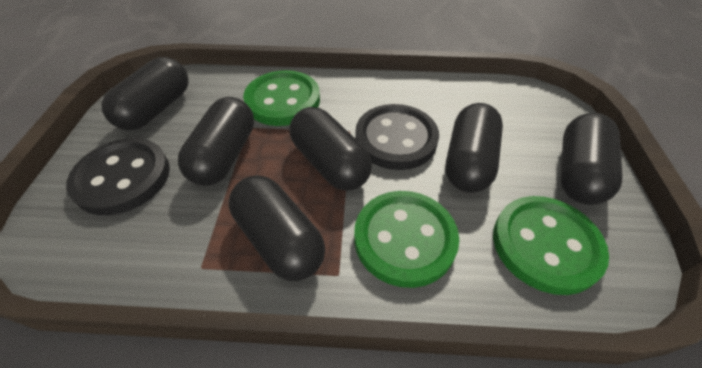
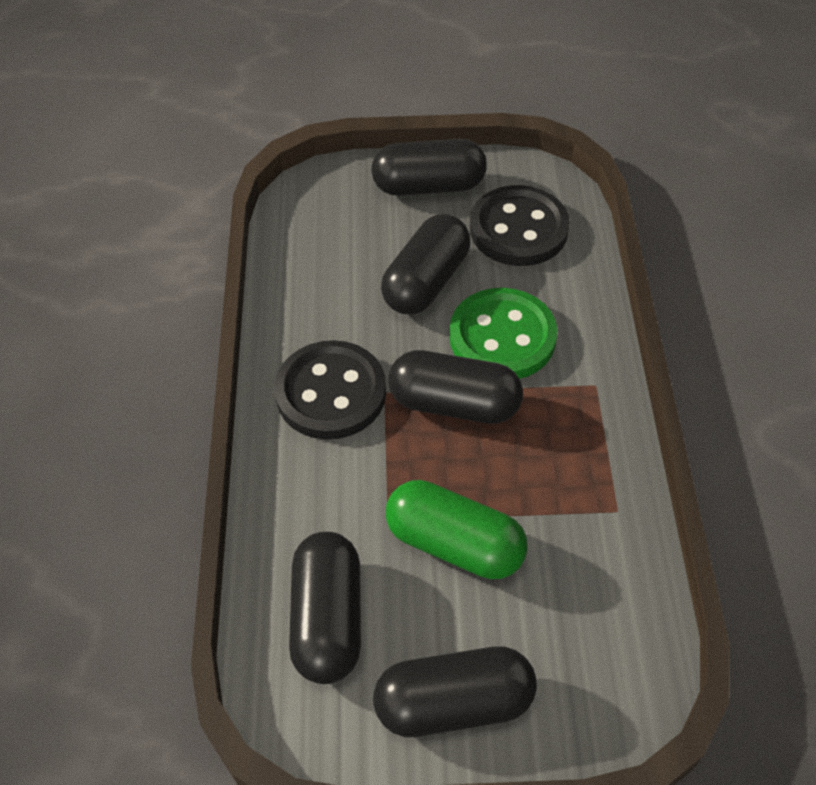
black capsule: [101,57,189,130] [178,97,254,186] [229,175,325,281] [289,107,372,191] [445,103,503,193] [560,113,622,205] = 6 -> [289,532,361,684] [371,139,487,196] [374,646,537,737] [381,214,470,315] [388,350,523,424] = 5
green button: [243,70,320,126] [354,191,459,288] [493,196,609,295] = 3 -> [449,288,557,379] = 1
green capsule: none = 0 -> [386,480,528,579] = 1

